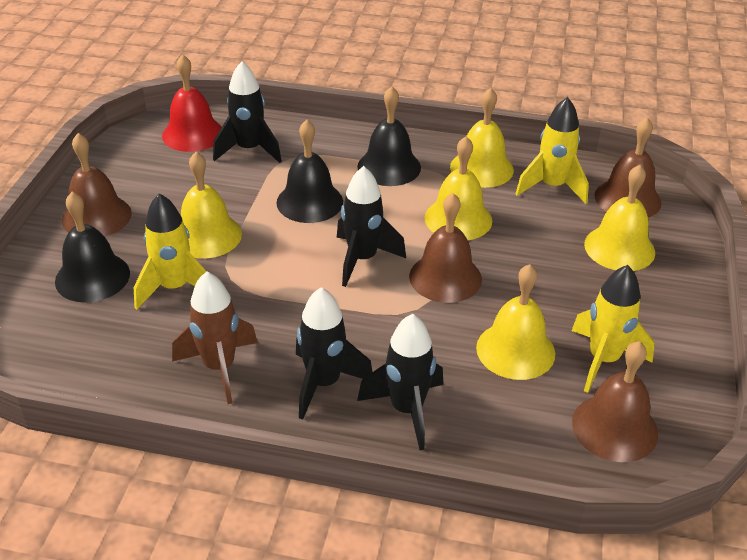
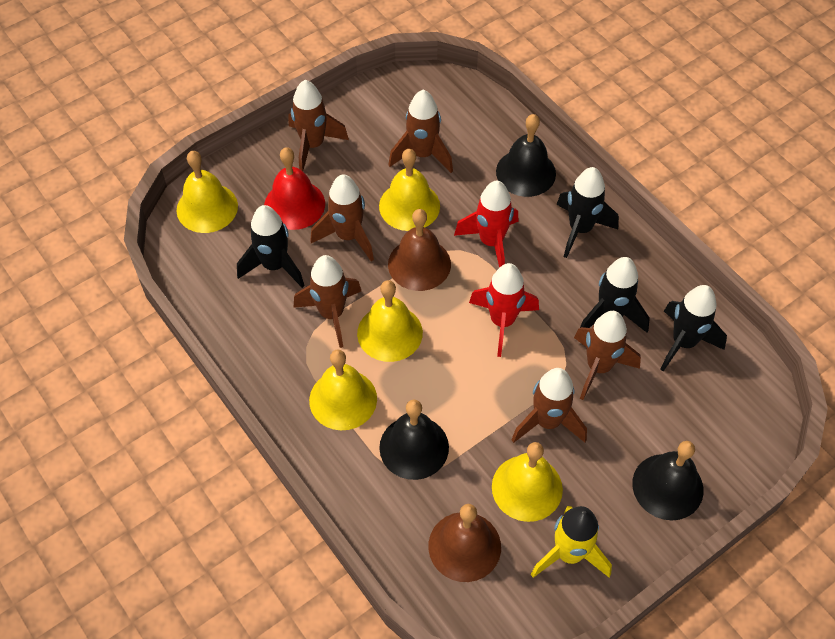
brown bell: [62,133,132,237] [409,193,482,303] [572,341,658,462] [594,117,661,218] = 4 -> [388,209,451,291] [428,504,501,582] = 2
brown rocket: [172,271,258,404] = 1 -> [288,80,349,171] [293,255,361,348] [310,174,374,261] [389,90,453,173] [512,368,587,443] [574,311,641,400] = 6
red rocket: none = 0 -> [454,181,518,268] [469,263,539,357] = 2
yellow rocket: [134,193,206,310] [515,97,589,204] [572,265,655,393] = 3 -> [531,506,612,578] = 1

